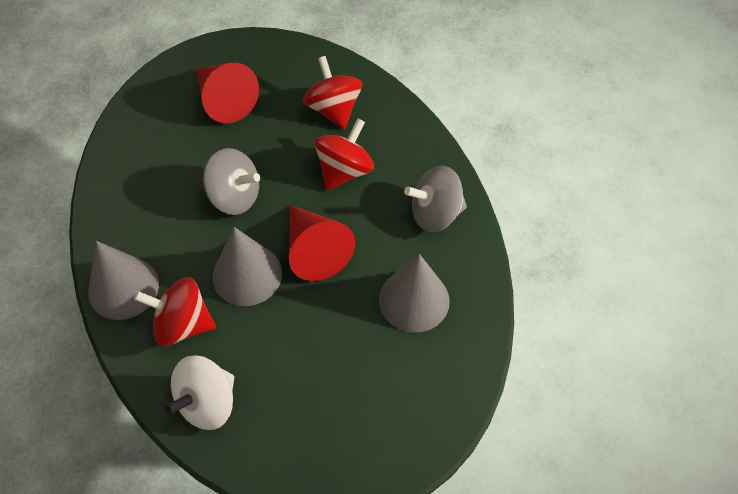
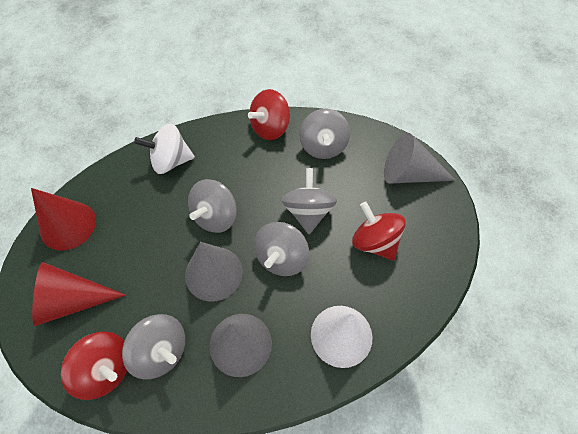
grey spinning top: [203,148,260,215] [404,166,467,232] = 2 -> [122,314,185,380] [188,179,237,233] [254,222,309,276] [282,168,337,234] [299,109,350,159] = 5
white cone: none = 0 -> [311,306,373,368] = 1

